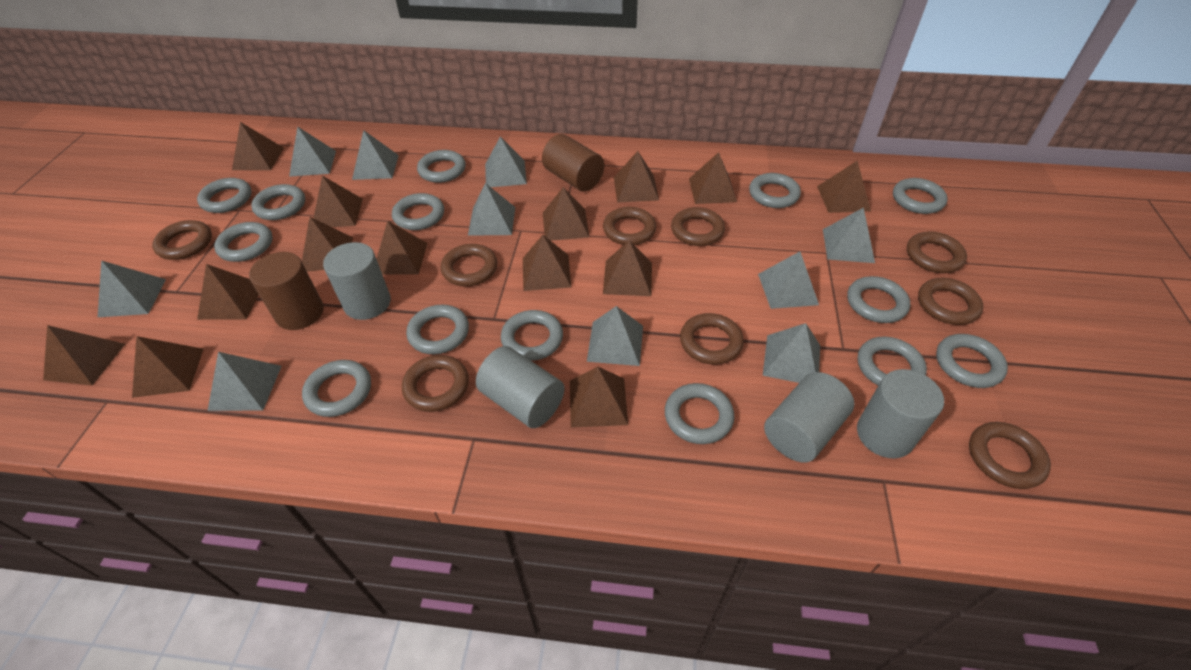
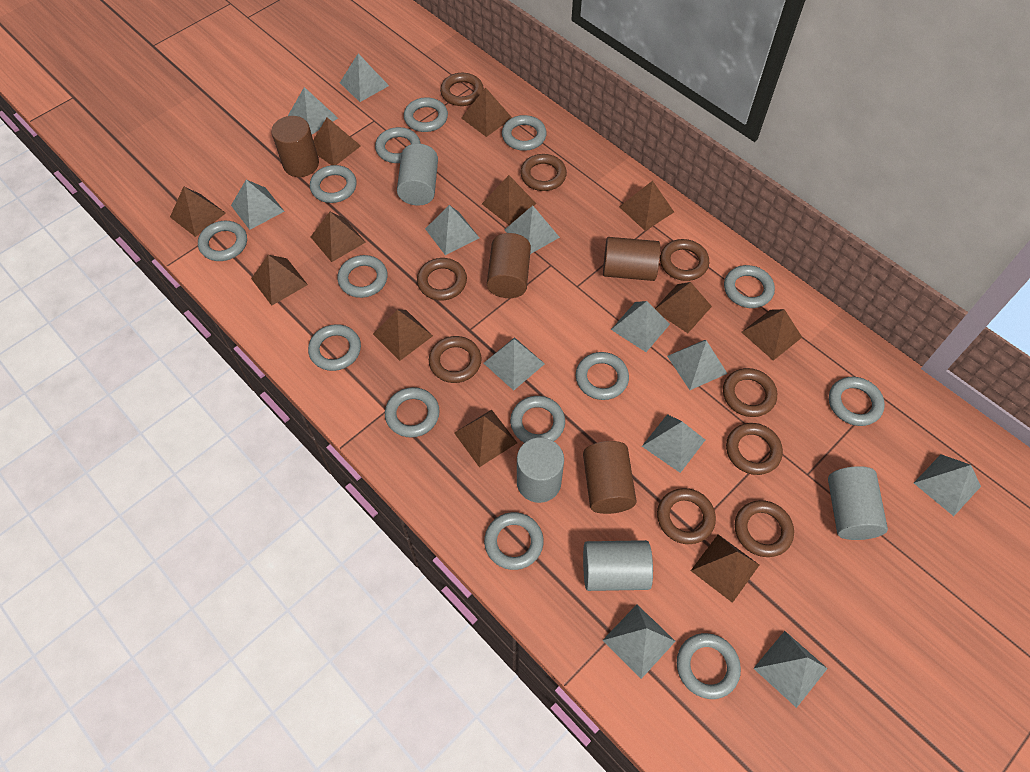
brown cylinder: [249,252,324,330] [542,134,604,191] = 2 -> [271,116,319,177] [487,233,531,298] [583,441,637,514] [603,237,660,281] = 4
brown pyramid: [43,325,125,386] [132,336,204,398] [197,264,259,320] [232,122,284,170] [302,217,353,272] [314,176,363,227] [377,221,427,275] [523,235,571,291] [543,187,589,241] [570,367,628,428] [603,240,652,296] [614,151,659,203] [689,152,737,204] [817,161,871,213] = 14 -> [170,186,226,237] [251,255,308,306] [311,212,366,262] [313,118,361,165] [373,309,433,361] [454,410,517,467] [461,88,512,137] [482,175,537,225] [619,181,674,231] [655,282,712,333] [691,534,759,603] [741,309,802,361] = 12
grey pyramid: [98,260,166,317] [208,352,281,411] [289,127,336,177] [352,130,399,180] [468,183,515,236] [485,137,527,187] [587,306,643,366] [758,251,819,309] [763,323,820,383] [823,207,875,263] = 10 -> [231,180,285,230] [288,87,338,134] [340,53,389,102] [425,205,479,255] [484,337,545,391] [505,205,560,254] [602,604,676,679] [611,301,670,352] [642,414,705,473] [667,340,728,390] [753,631,828,708] [914,454,981,516] = 12

